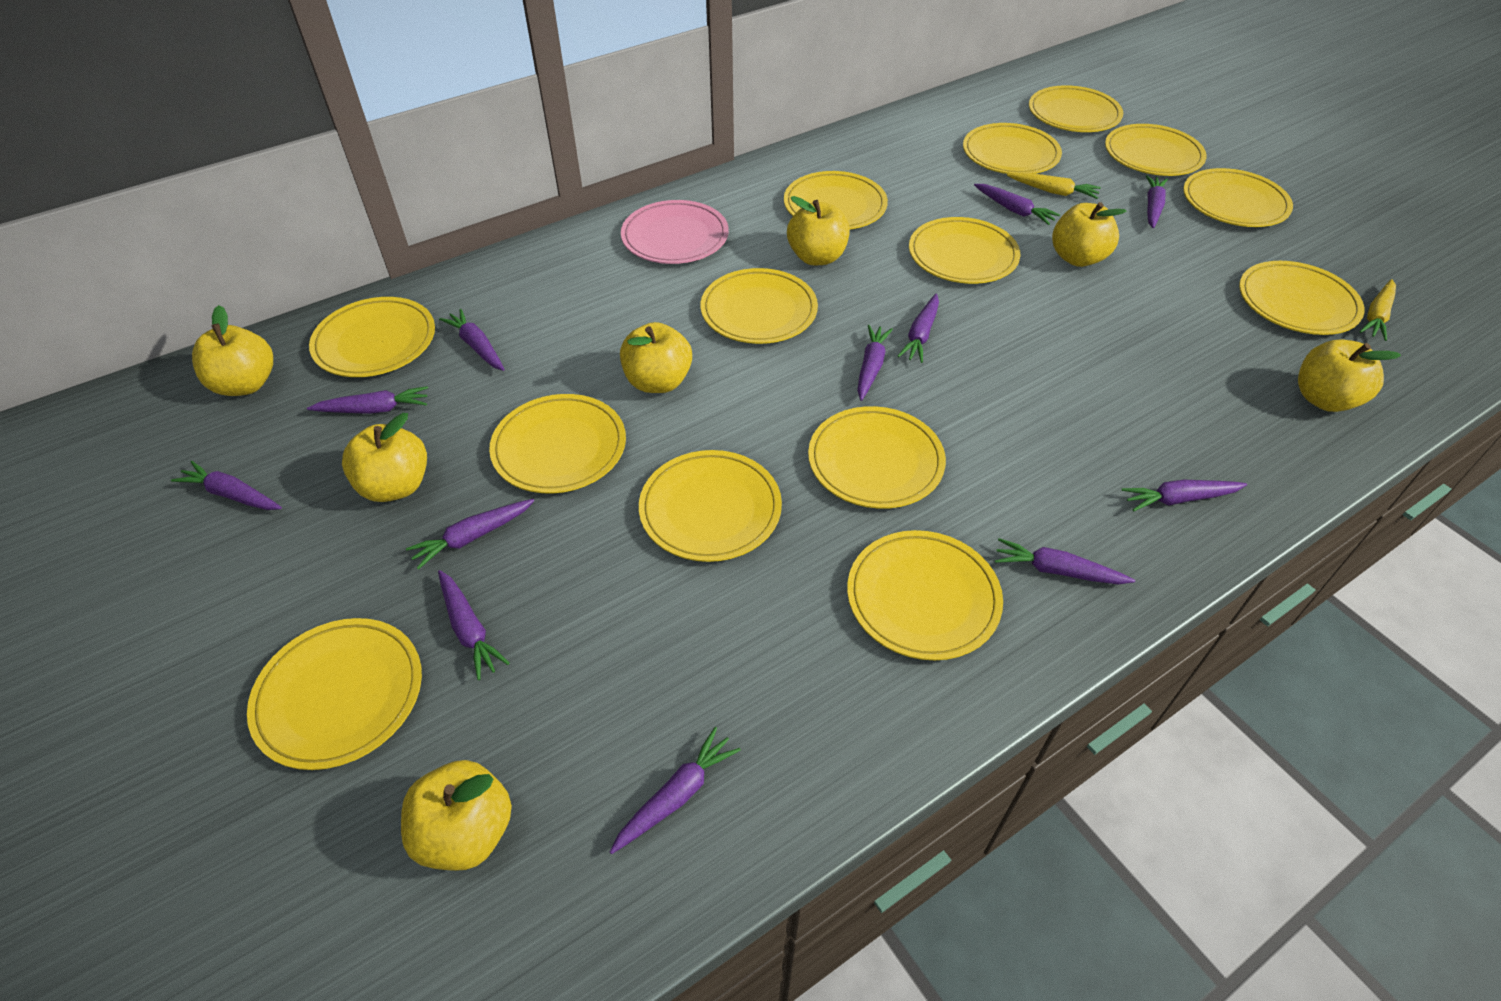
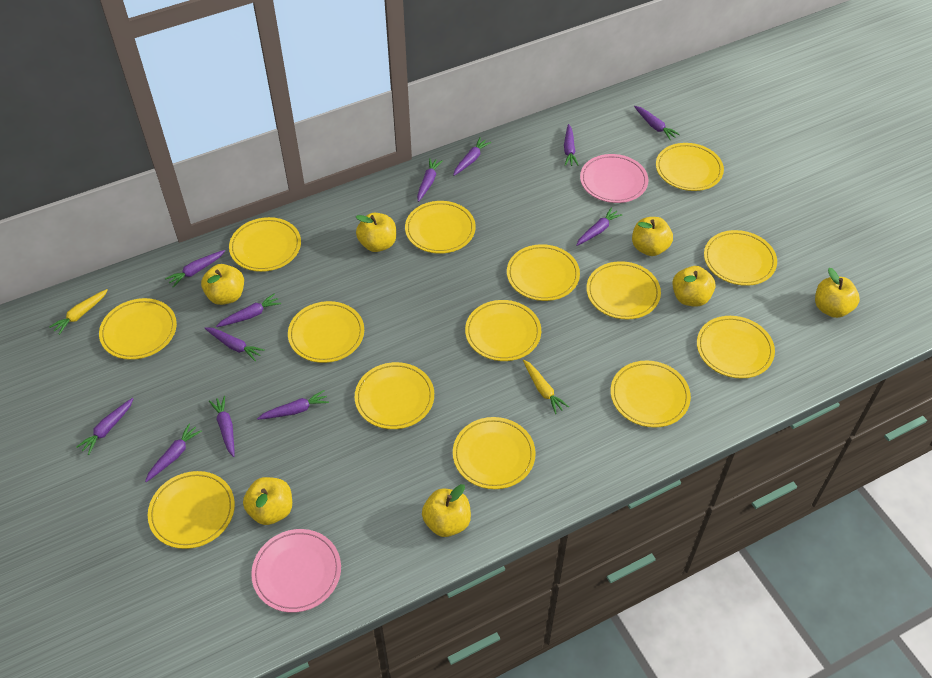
pink plate: [621,200,729,264] = 1 -> [251,529,341,613] [580,154,648,203] = 2

